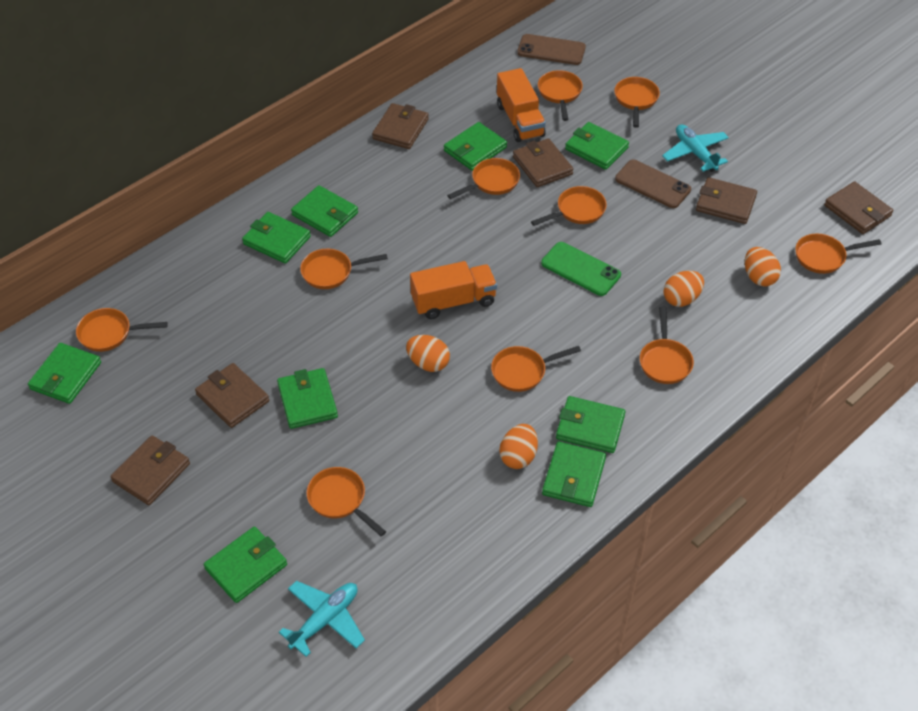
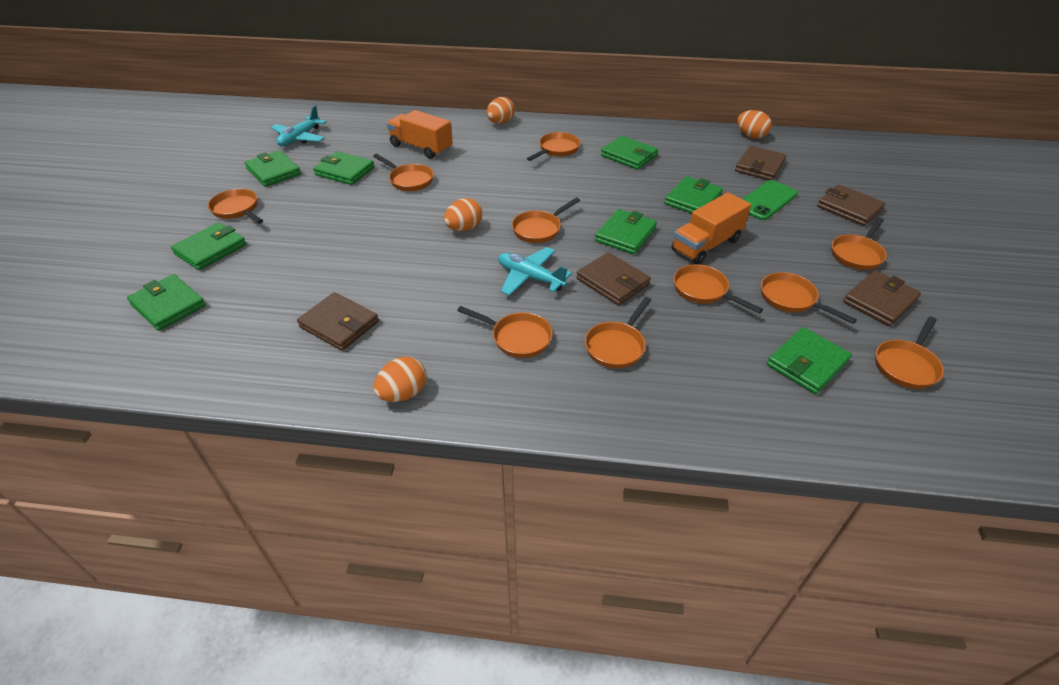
brown phone: [517,34,586,65] [615,159,691,208] = 2 -> none = 0
brown wallet: [110,435,190,505] [195,363,269,428] [372,103,429,149] [513,138,573,187] [696,177,757,224] [824,182,893,234] = 6 -> [297,292,379,351] [576,252,651,305] [735,146,786,180] [817,184,885,226] [843,270,921,326] = 5
green wallet: [28,343,101,404] [204,527,287,603] [242,212,311,264] [277,368,338,429] [291,185,358,237] [444,122,507,171] [542,441,606,507] [556,396,625,453] [565,122,629,170] = 9 -> [127,274,206,331] [171,222,246,270] [245,150,301,187] [313,151,375,185] [595,209,657,254] [601,136,658,170] [664,176,723,213] [767,327,852,394] = 8

